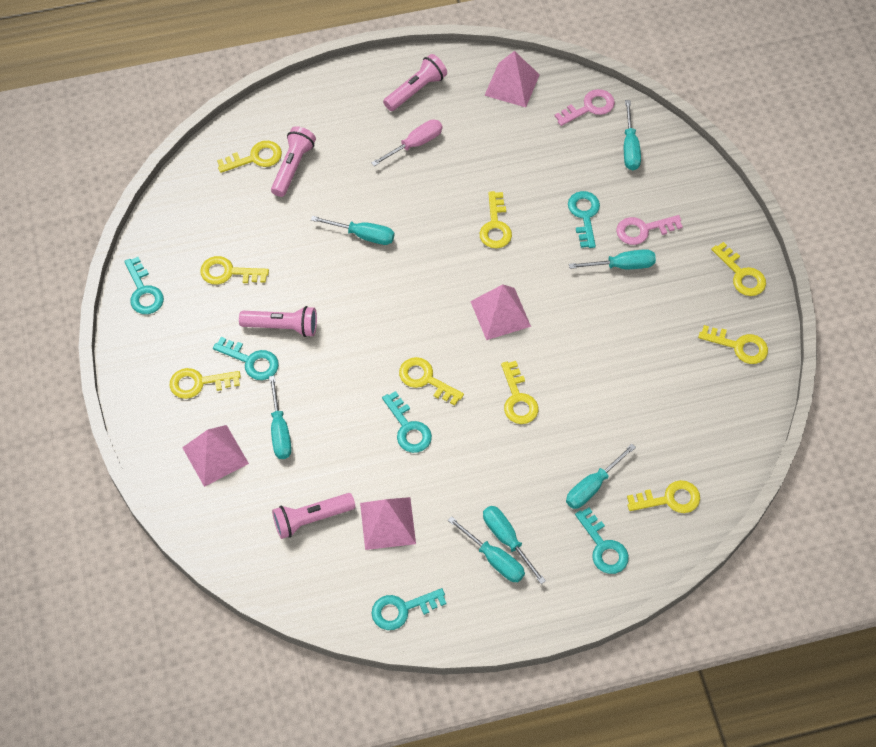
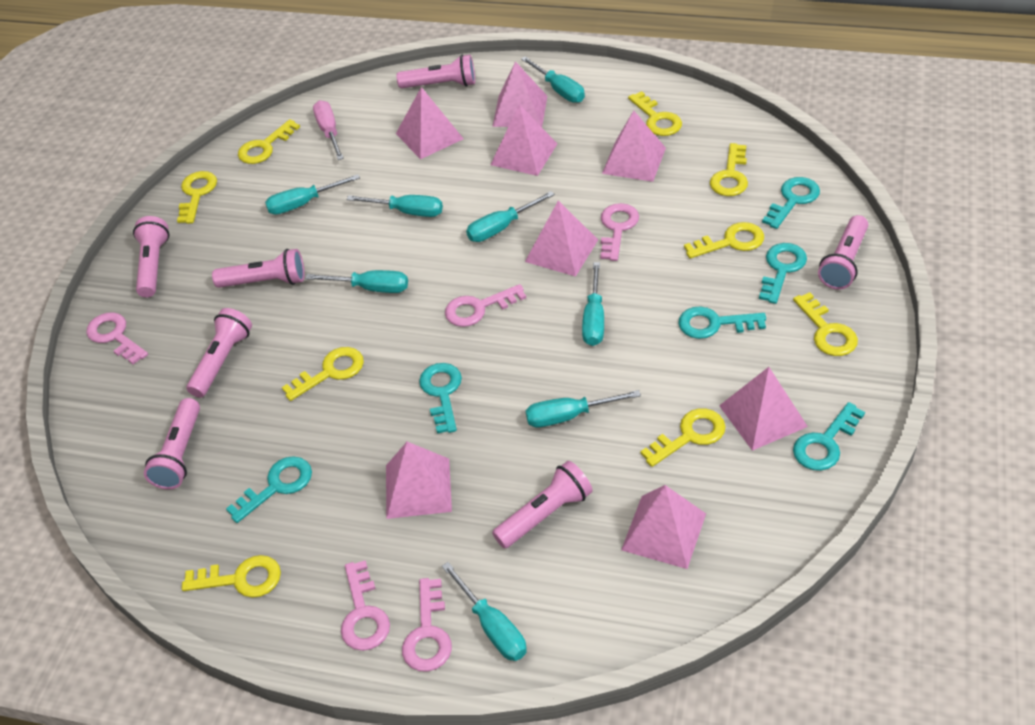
pink flashlight: [239,306,317,337] [271,126,316,197] [272,493,355,539] [383,54,447,111] = 4 -> [133,216,169,297] [144,398,200,490] [187,308,252,398] [212,249,305,288] [396,55,475,88] [492,461,593,549] [818,215,868,290] = 7
pink key: [555,89,615,126] [616,215,683,245] = 2 -> [86,312,148,364] [341,560,390,651] [402,578,452,672] [445,284,526,327] [600,203,639,261] = 5
pink pyramid: [182,425,249,487] [360,497,416,550] [470,284,531,340] [484,51,540,107] = 4 -> [386,442,452,519] [396,87,464,159] [490,104,557,176] [492,61,547,127] [525,201,598,277] [602,110,666,182] [621,485,706,569] [719,367,808,451] = 8
turquoise screwdriver: [269,376,292,459] [311,216,394,245] [448,516,525,582] [483,506,546,584] [566,444,636,509] [569,249,656,269] [624,100,641,170] = 7 -> [265,174,360,215] [305,270,408,293] [346,195,443,217] [442,562,527,661] [466,191,555,242] [521,56,585,103] [526,390,641,427] [582,262,604,346] = 8

